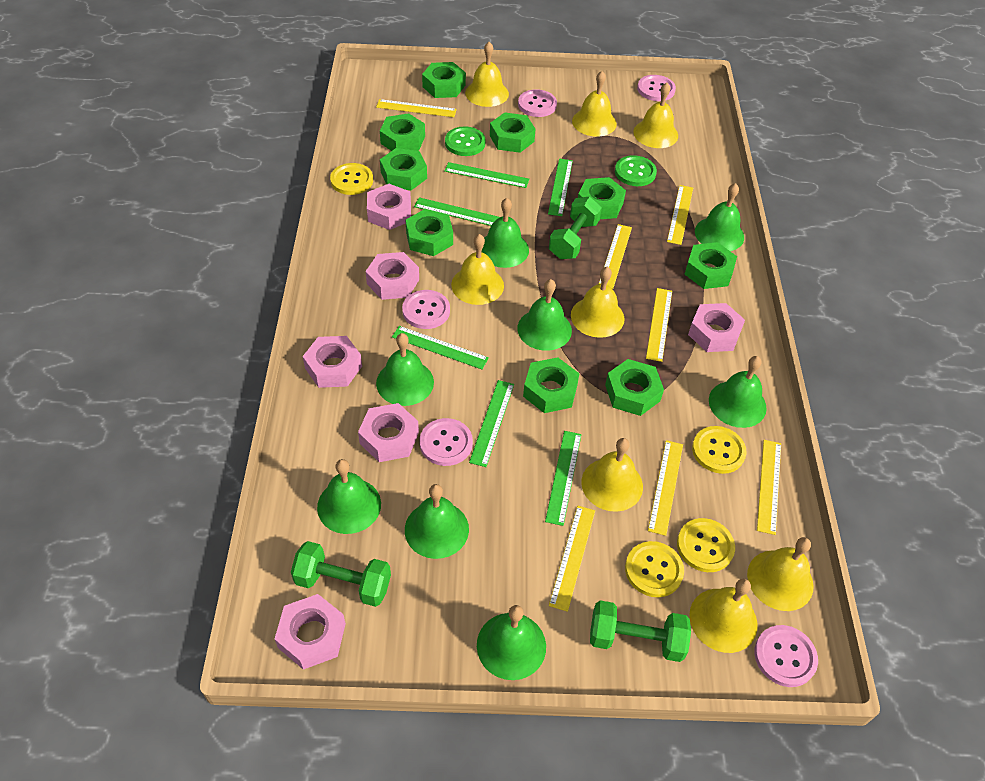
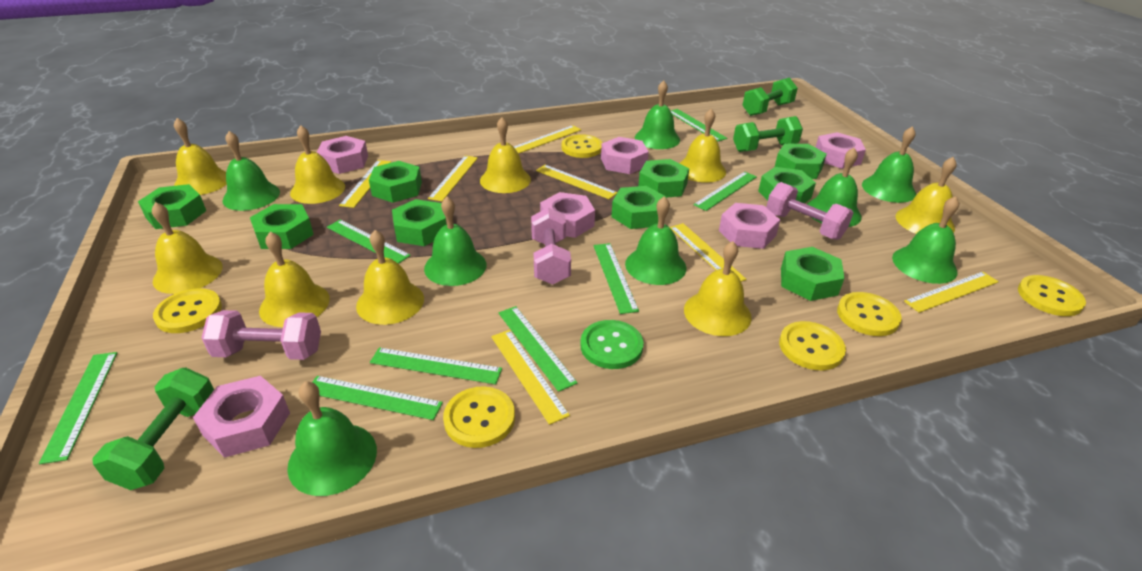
green button: [445,126,486,156] [615,155,657,186] = 2 -> [580,320,644,369] = 1
green ruler: [392,326,489,369] [414,197,500,226] [444,162,529,188] [469,380,514,467] [545,431,581,526] [548,158,573,216] = 6 -> [39,352,117,464] [313,376,443,420] [327,220,411,264] [370,347,502,385] [499,306,578,392] [593,243,639,314] [671,109,727,142] [693,171,757,211] = 8
pink button: [402,290,450,329] [420,418,473,466] [518,89,557,117] [637,75,676,101] [754,625,818,687] = 5 -> none = 0
pink dumbbell: none = 0 -> [202,310,321,360] [531,208,571,285] [766,182,853,240] = 3
yellow bell: [451,234,504,305] [465,42,509,107] [571,267,624,338] [572,71,617,137] [581,438,643,512] [633,83,678,148] [689,579,758,653] [747,537,814,611] = 8 -> [152,202,223,294] [174,118,227,195] [259,232,330,327] [290,125,345,204] [356,230,424,325] [480,117,531,193] [679,109,726,183] [684,241,752,336] [895,157,957,234] = 9
yellow button: [330,163,373,195] [625,541,684,597] [677,518,735,572] [692,426,746,474] = 4 -> [153,288,222,333] [443,386,515,448] [562,134,602,158] [779,321,846,370] [837,292,902,336] [1018,275,1086,316] = 6

